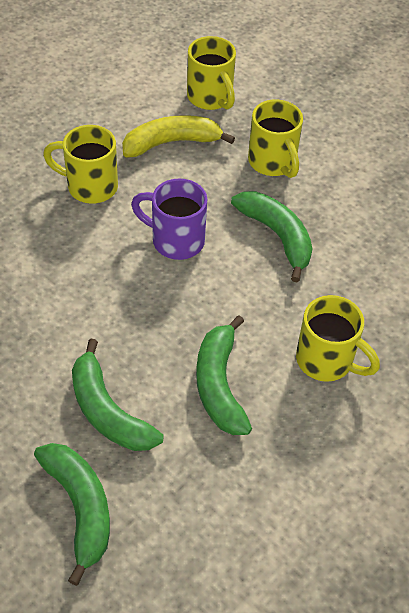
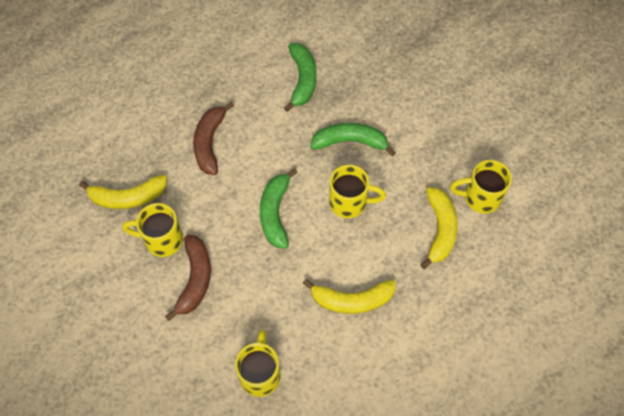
brown banana: none = 0 -> [165,235,211,321] [193,102,234,175] = 2
green banana: [34,443,110,586] [72,339,164,451] [196,315,252,435] [231,191,312,282] = 4 -> [260,168,298,249] [284,43,317,112] [310,123,396,156] = 3
purple mug: [131,179,207,260] = 1 -> none = 0
yellow banana: [122,115,235,158] = 1 -> [79,174,167,209] [303,279,396,314] [420,187,458,269] = 3

